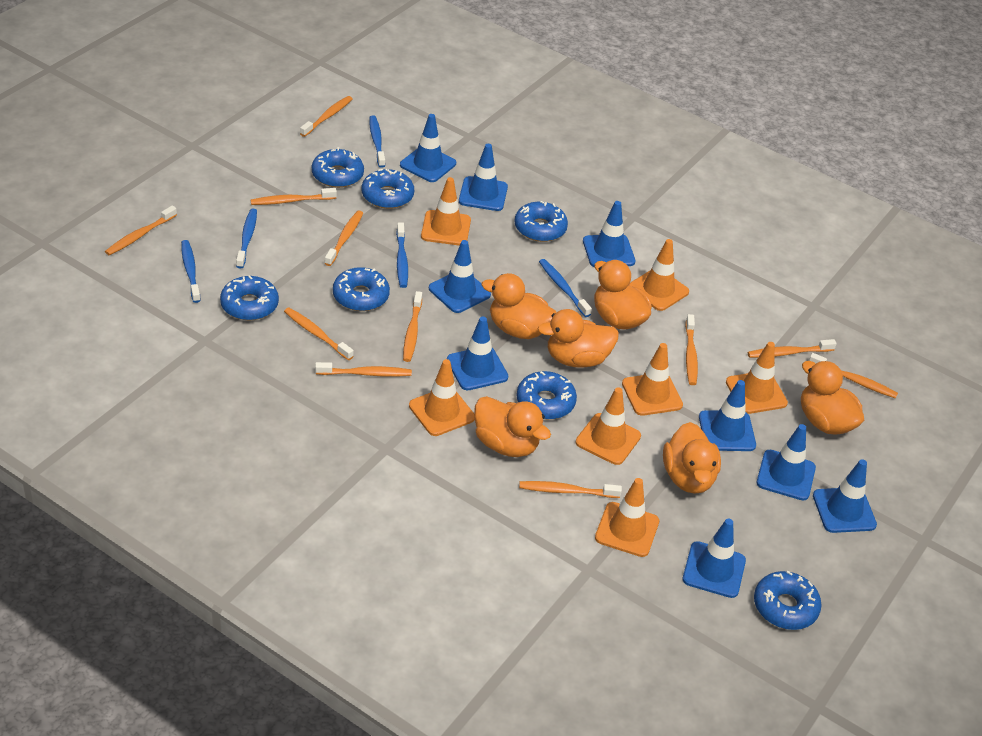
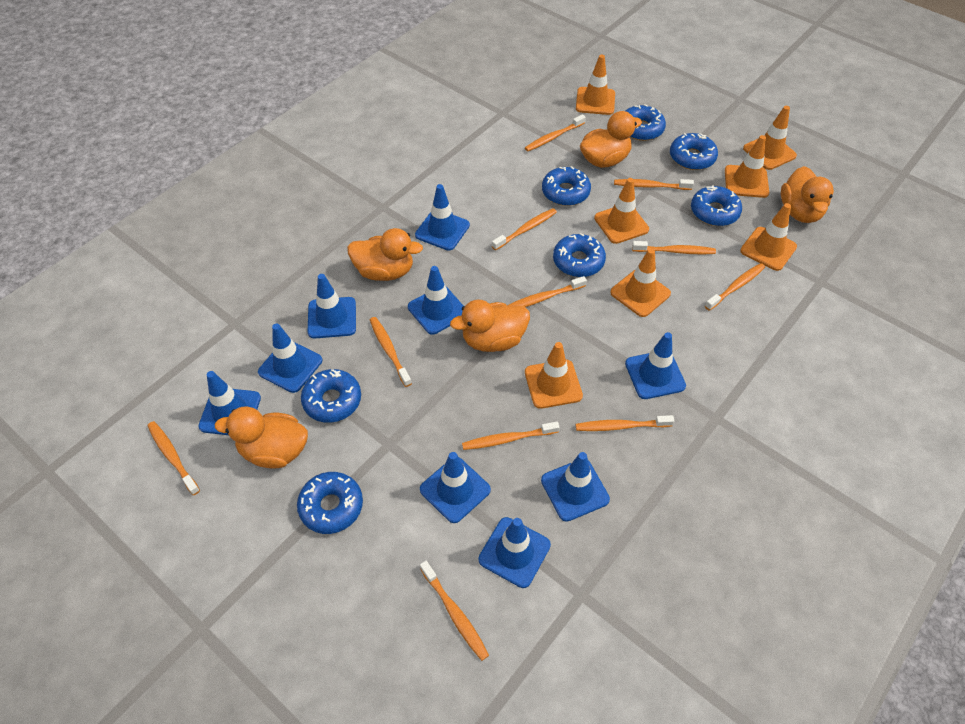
blue toothbrush: [181,240,201,303] [236,208,257,268] [369,115,385,168] [396,223,408,288] [539,259,592,317] = 5 -> none = 0
orange duck: [474,396,551,457] [482,273,557,339] [538,309,619,368] [594,260,652,329] [663,422,721,494] [801,361,864,435] = 6 -> [215,406,308,468] [347,228,423,281] [450,299,530,352] [580,111,642,168] [781,166,834,223] = 5

